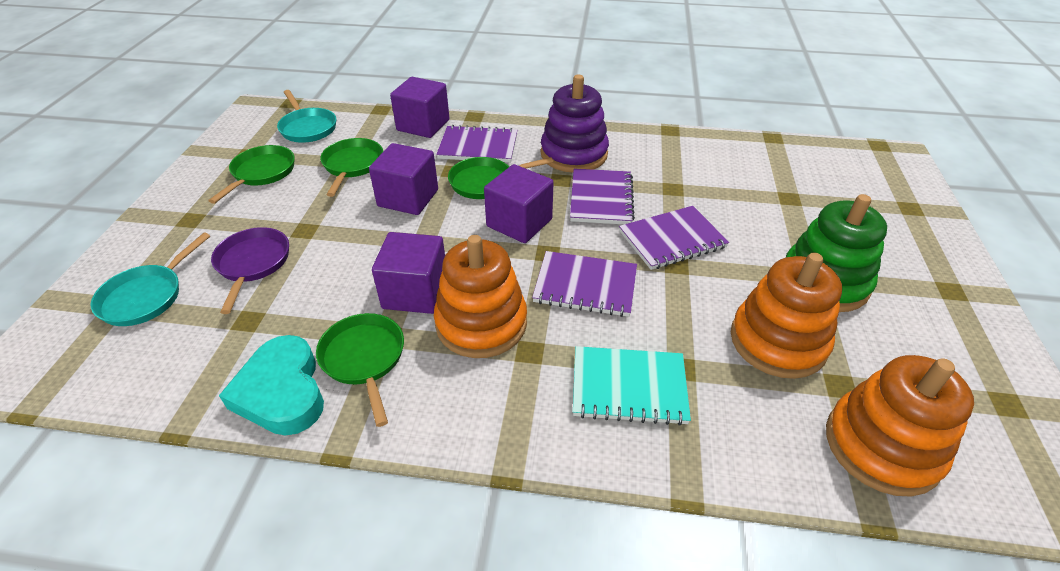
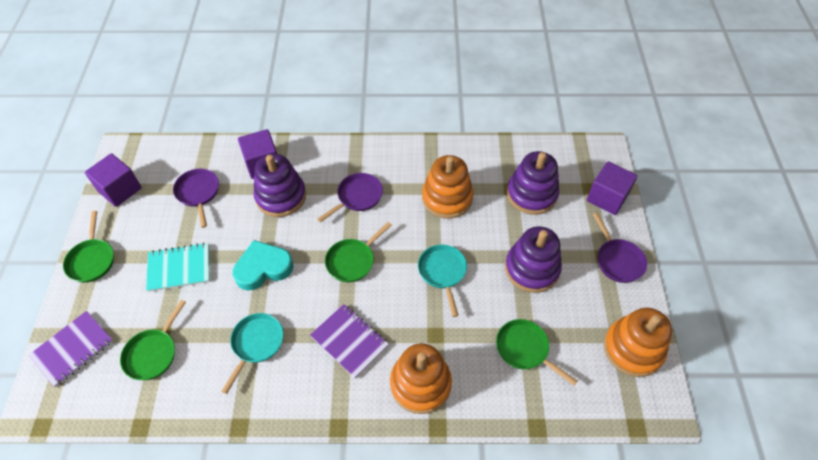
green stacking toy: [786,194,887,312] = 1 -> none = 0
purple cube: [369,143,438,215] [372,232,445,314] [390,77,449,138] [484,164,554,243] = 4 -> [85,153,142,207] [238,129,277,179] [587,161,637,215] = 3
purple notebook: [436,125,518,163] [532,251,637,317] [570,169,635,224] [619,206,729,270] = 4 -> [28,311,113,387] [310,304,389,378] = 2
purple pan: [211,227,289,314] = 1 -> [173,169,219,228] [317,173,383,223] [593,213,647,283] = 3
purple stacking toy: [541,74,609,173] = 1 -> [253,154,306,217] [505,226,562,293] [507,151,559,215] = 3

